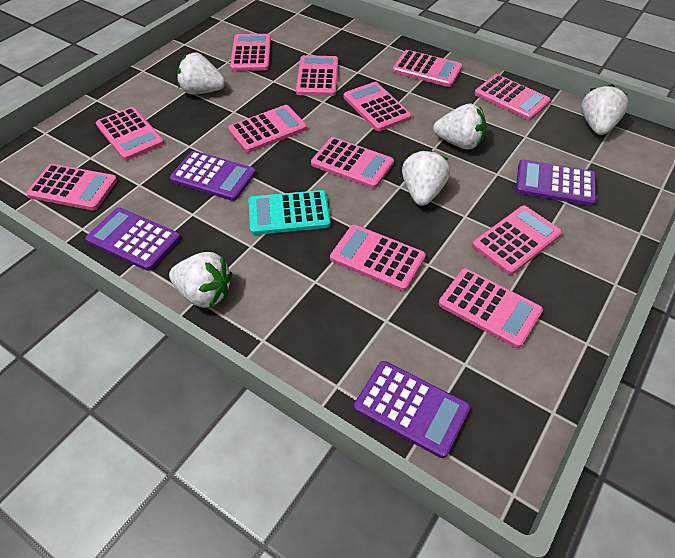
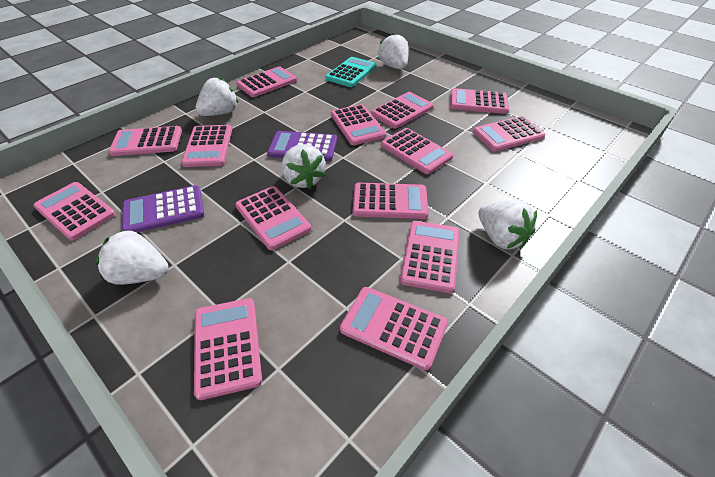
pink calculator: [26,164,117,210] [96,107,164,160] [228,105,307,153] [230,34,271,71] [296,55,338,96] [311,137,394,189] [330,225,426,291] [344,82,412,131] [392,50,462,87] [439,268,543,348] [472,206,562,275] [474,74,551,120] = 12 -> [33,182,116,241] [109,126,182,156] [181,125,232,167] [194,298,262,400] [235,186,311,250] [236,66,297,97] [331,104,386,145] [340,287,448,371] [353,183,429,219] [371,92,434,129] [381,128,453,174] [400,221,460,293] [450,88,509,114] [473,116,545,151] = 14
purple calculator: [85,208,180,271] [170,151,256,201] [354,361,470,458] [516,160,596,206] = 4 -> [122,185,204,233] [267,131,337,161] = 2

